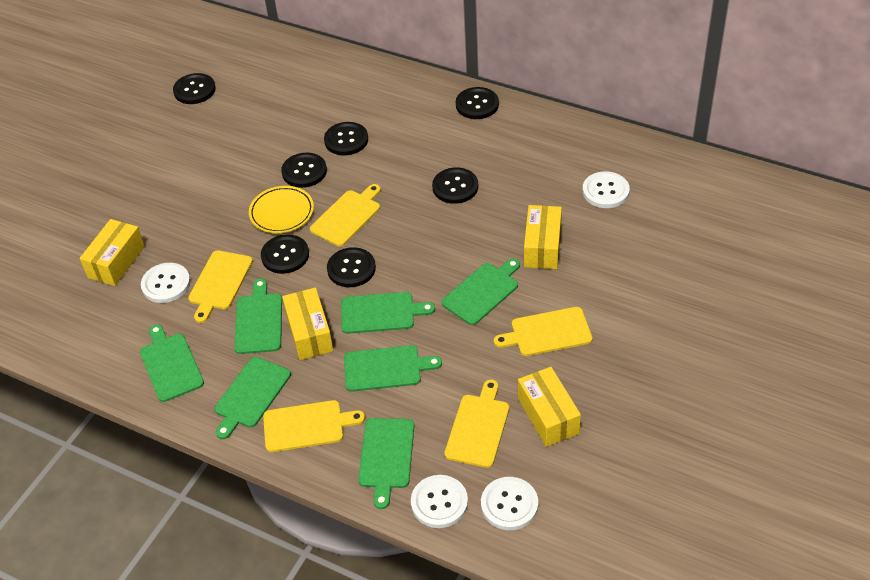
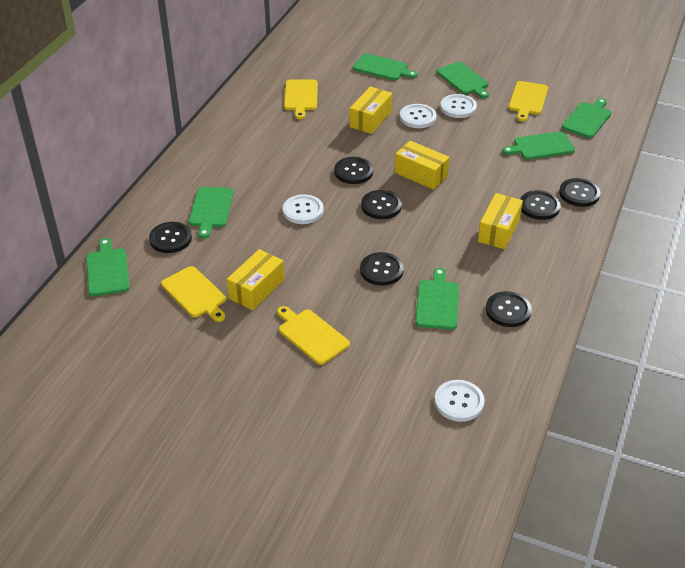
yellow cutting board: [188,250,253,323] [263,400,365,452] [310,184,381,247] [444,380,509,468] [494,307,592,356] = 5 -> [161,266,226,322] [277,306,350,365] [284,80,318,119] [508,81,548,121] = 4
yellow plate: [249,186,314,233] = 1 -> none = 0

